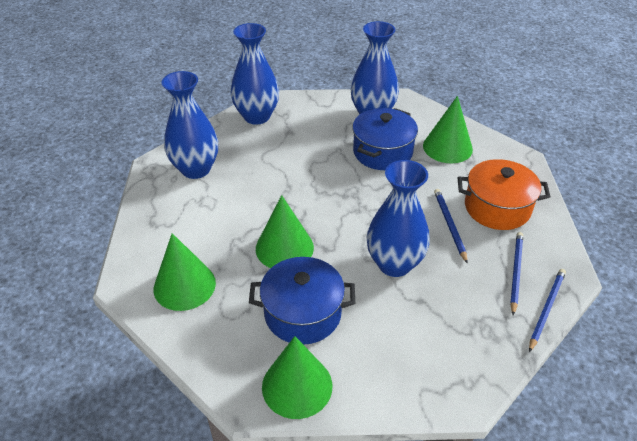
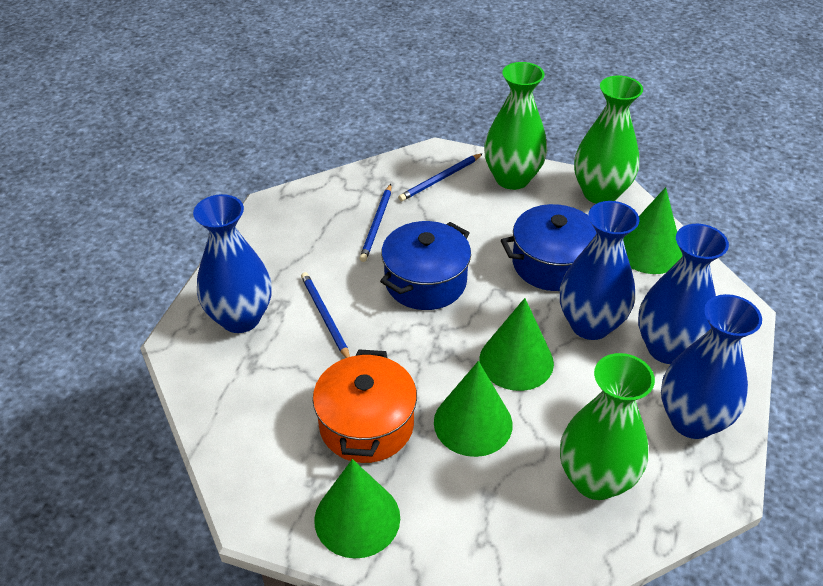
green vase: none = 0 -> [484,62,547,190] [560,353,655,500] [574,76,643,204] = 3

